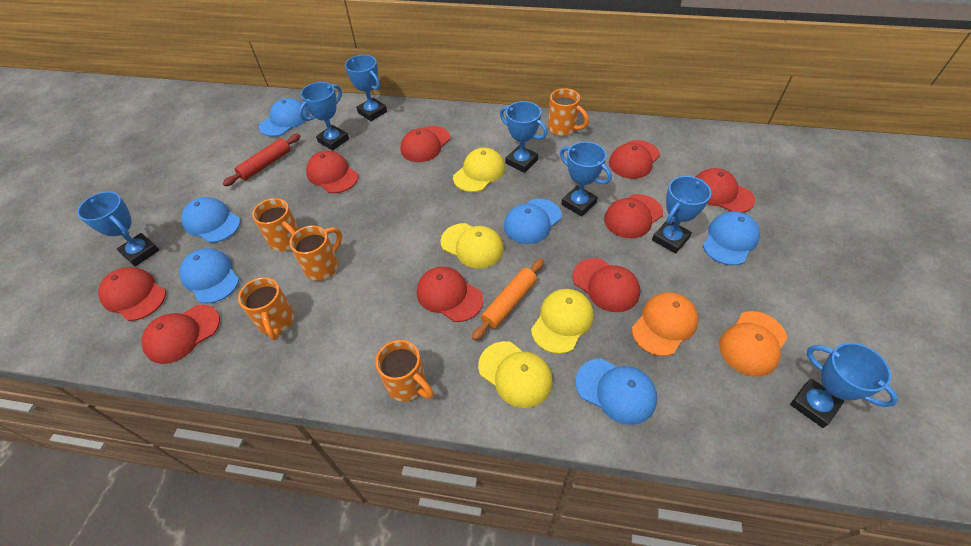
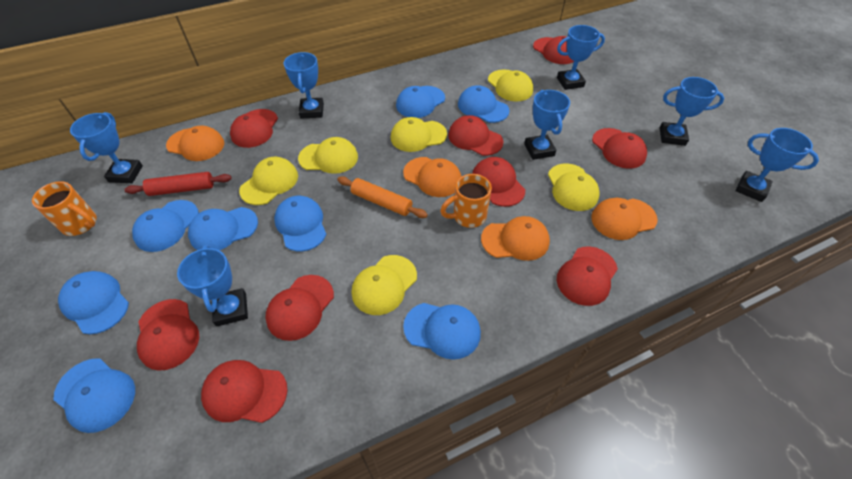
blue cap: [179,248,239,304] [181,197,241,243] [259,98,309,137] [504,199,562,244] [576,358,657,425] [703,211,760,266] = 6 -> [53,358,135,433] [58,271,129,334] [132,200,199,252] [188,207,258,250] [274,196,326,251] [396,86,445,118] [403,303,481,360] [458,85,510,123] = 8
orange cap: [632,292,699,356] [719,311,787,377] = 2 -> [166,126,224,161] [403,157,461,197] [481,216,550,261] [591,198,658,240] = 4
orange mug: [238,277,295,340] [252,198,299,252] [289,226,342,281] [375,340,434,402] [548,88,589,136] = 5 -> [32,181,97,236] [440,174,492,228] = 2
yellow cap: [441,223,504,269] [453,148,505,192] [478,341,553,408] [531,289,594,354] = 4 -> [239,157,298,205] [298,137,358,174] [352,255,417,315] [391,117,447,152] [488,69,533,102] [548,163,599,211] = 6

